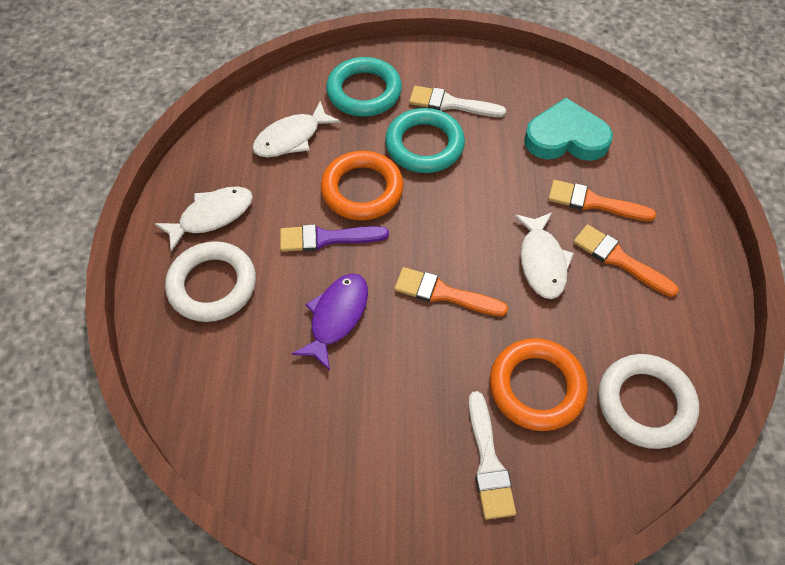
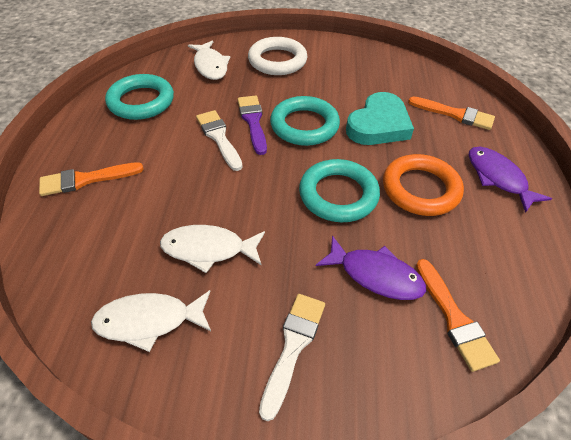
orange ring: [321,151,404,220] [490,338,588,431] = 2 -> [383,154,464,216] = 1
purple fish: [292,273,368,371] = 1 -> [316,236,426,300] [469,147,552,213] = 2
turquoise ring: [326,57,402,117] [385,108,465,173] = 2 -> [105,74,174,120] [270,96,340,146] [299,159,380,222] = 3
white ring: [165,241,256,322] [598,354,699,449] = 2 -> [248,37,307,75] = 1

